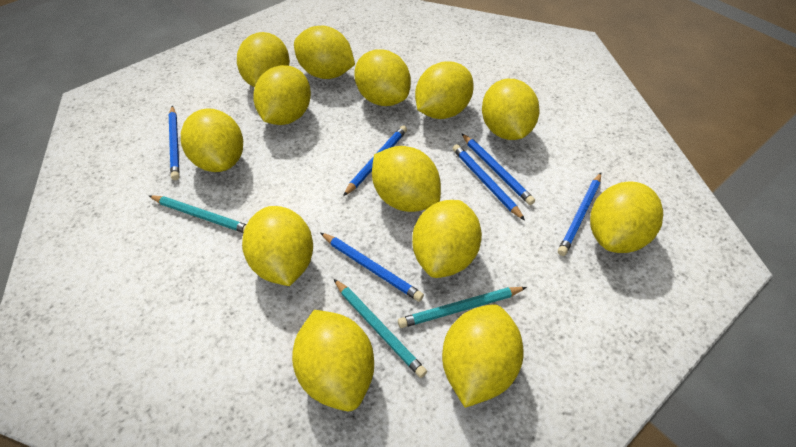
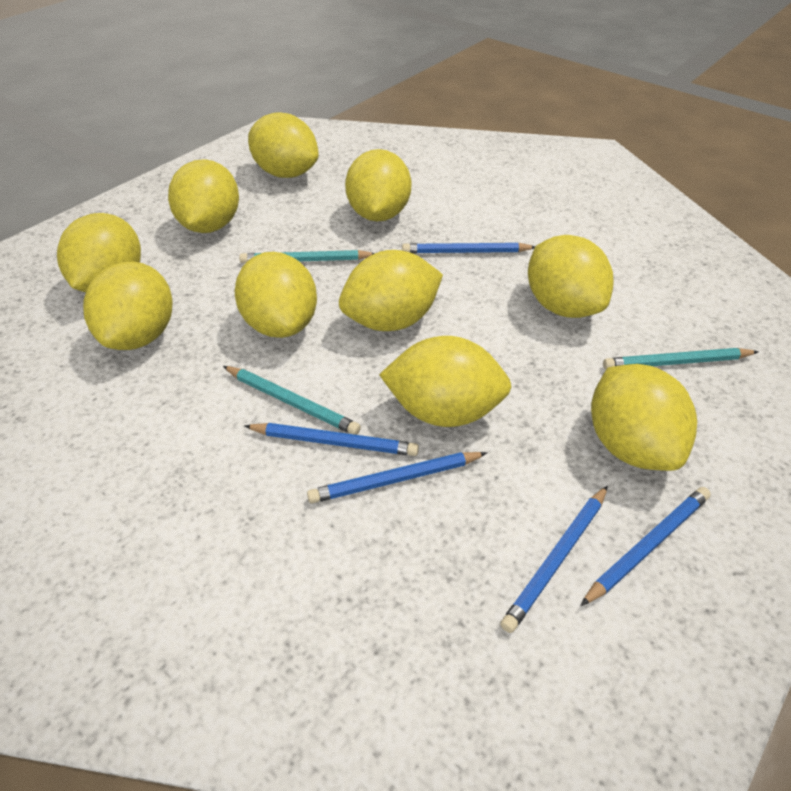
blue pencil: [169,106,180,180] [321,233,424,302] [343,125,407,196] [453,144,525,220] [461,133,535,205] [558,173,601,256] = 6 -> [244,423,419,456] [307,452,487,503] [402,243,535,254] [500,486,608,633] [580,487,711,606] = 5
yellow lemon: [181,108,243,172] [237,32,290,87] [242,206,313,286] [253,65,311,125] [292,310,374,411] [294,26,355,79] [354,49,411,106] [372,146,441,212] [412,200,482,278] [415,61,474,119] [442,304,524,408] [482,79,540,140] [590,181,663,253] = 13 -> [57,213,141,292] [83,262,172,350] [168,159,239,233] [235,252,317,338] [248,112,319,178] [339,250,443,331] [345,149,411,222] [379,336,512,427] [528,235,613,318] [591,364,697,471] = 10

